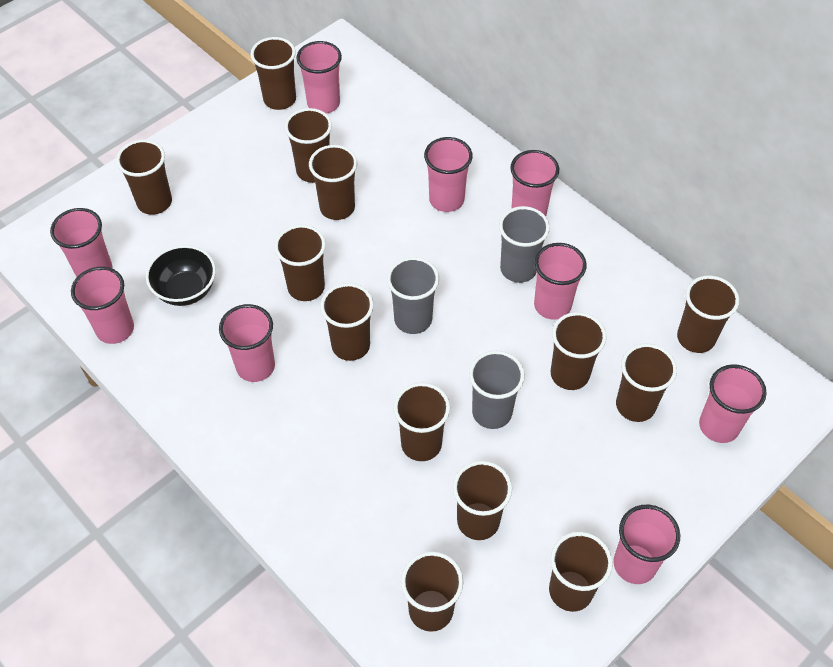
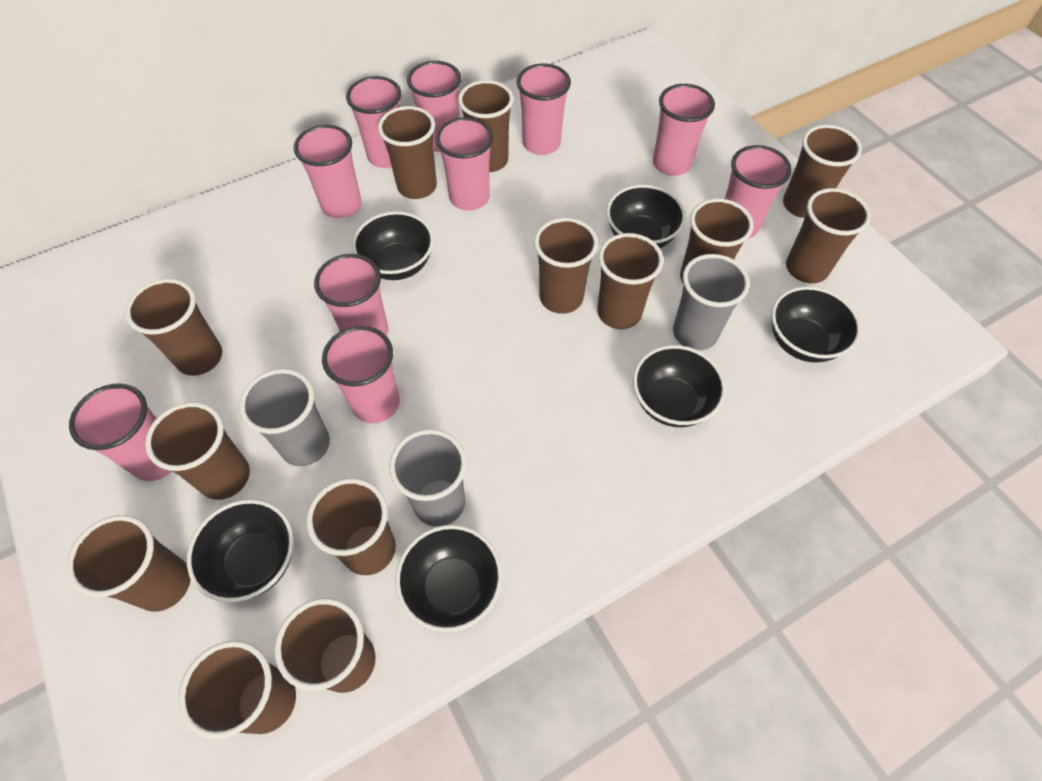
black bowl: [146,245,216,306] = 1 -> [187,499,294,603] [352,211,434,280] [395,525,502,632] [606,185,686,248] [633,345,726,427] [771,286,861,363] = 6
pink cup: [50,208,112,277] [71,267,134,344] [219,304,275,382] [296,41,342,113] [424,137,473,212] [510,150,559,216] [534,243,587,320] [613,505,680,584] [699,364,767,443] = 9 -> [69,383,172,481] [294,125,361,218] [314,254,388,336] [322,326,400,423] [346,76,401,168] [407,61,461,152] [436,117,493,211] [517,64,571,155] [653,84,715,176] [725,145,792,239] = 10

